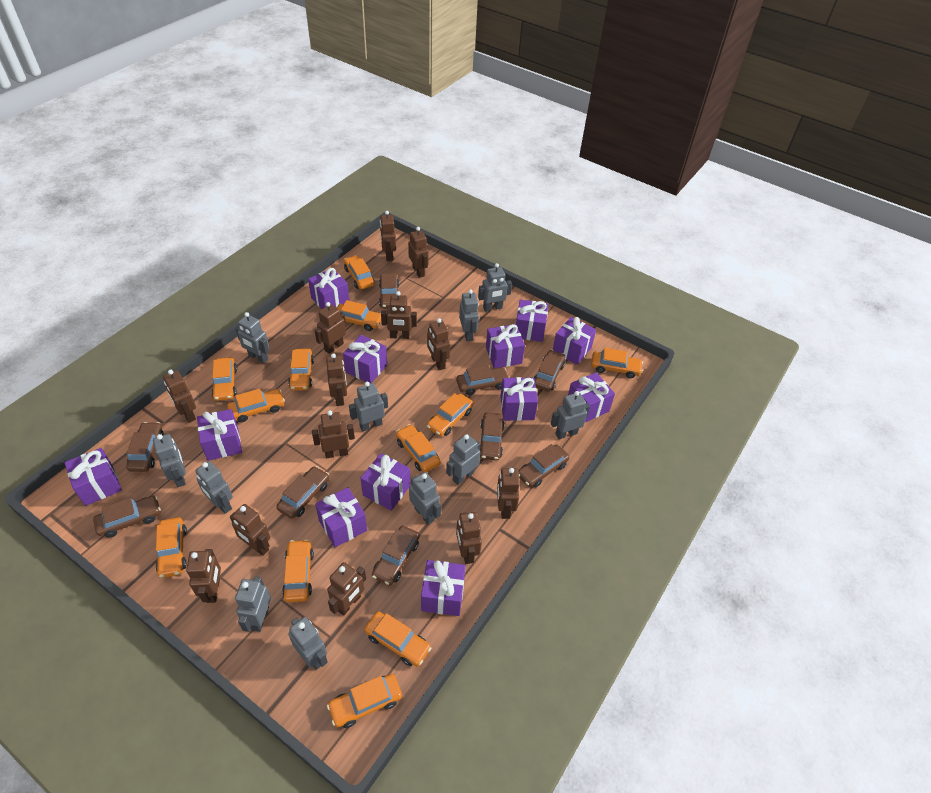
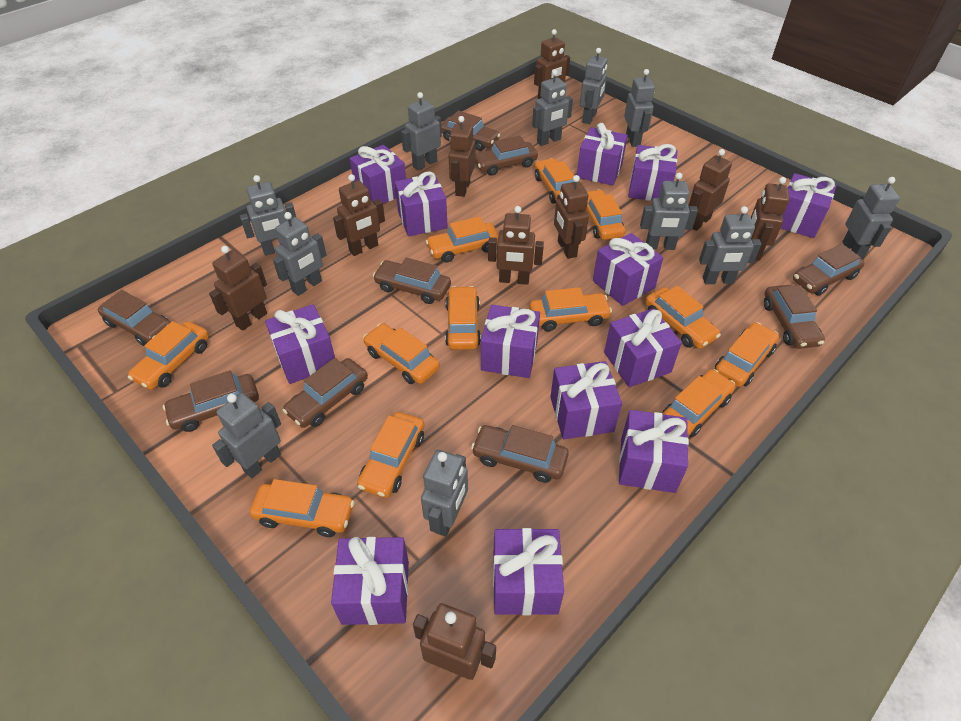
brown robot: [163,370,196,423] [186,549,221,603] [230,504,270,556] [312,410,355,458] [314,302,346,354] [326,353,347,406] [327,562,366,616] [380,211,396,261] [381,291,417,339] [408,227,429,278] [427,318,450,370] [456,512,482,564] [497,468,520,519] = 13 -> [209,246,267,331] [333,174,385,256] [413,603,496,680] [449,116,476,197] [488,206,544,285] [534,29,570,99] [554,175,589,259] [688,149,732,231] [751,177,789,261] = 9
purple gift: [64,448,122,506] [197,409,242,461] [308,268,350,309] [315,487,367,548] [343,335,387,383] [361,453,410,511] [421,560,466,616] [486,324,525,368] [500,377,538,421] [516,299,548,342] [553,317,596,365] [568,372,615,422] = 12 -> [265,304,335,384] [331,537,409,625] [350,145,406,204] [395,171,448,236] [481,305,540,378] [493,528,564,615] [550,361,622,439] [577,123,628,186] [593,233,663,306] [604,308,682,387] [619,410,689,493] [628,144,677,201] [781,173,837,238] = 13

